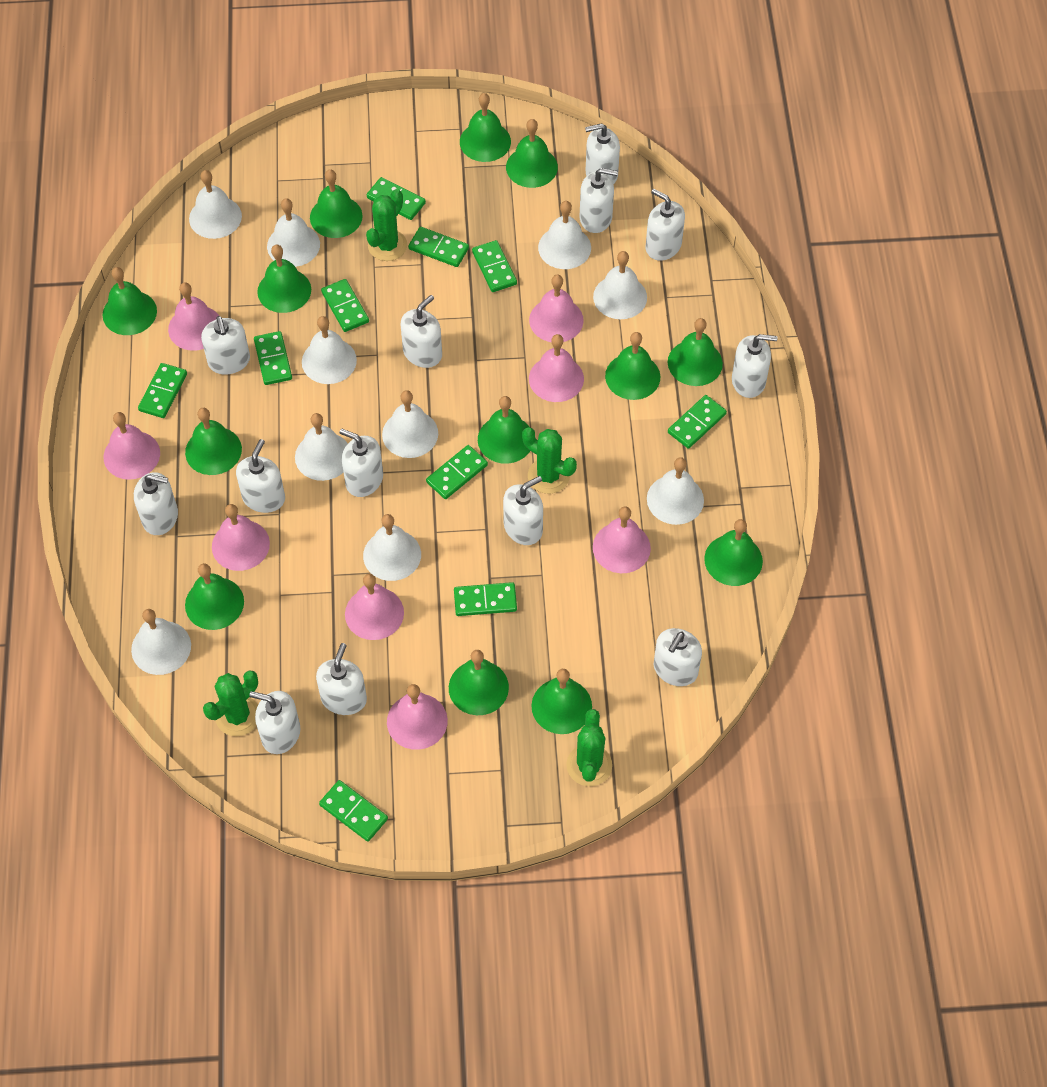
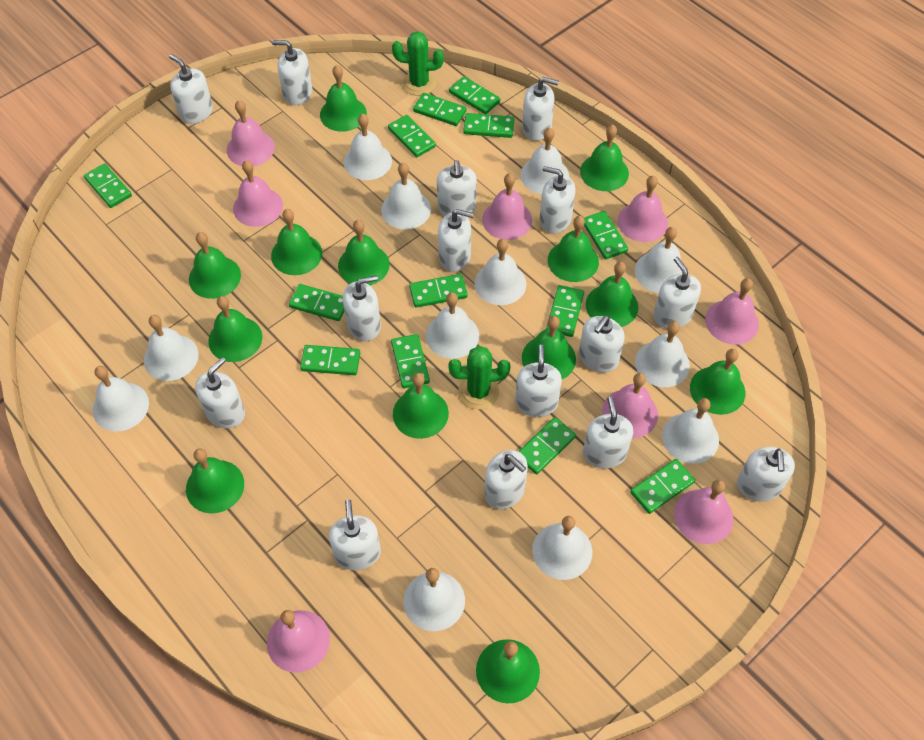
green cactus: [203,670,258,736] [366,189,407,261] [522,427,577,494] [566,709,612,786] = 4 -> [392,31,444,96] [448,346,510,409] = 2
green domino: [138,363,187,418] [254,331,292,385] [319,780,388,842] [321,279,369,332] [367,177,426,220] [408,227,469,267] [426,445,488,499] [454,582,517,616] [472,240,517,292] [668,395,727,449] = 10 -> [84,163,132,208] [289,284,344,321] [300,345,360,375] [388,115,436,157] [391,334,430,388] [409,274,468,308] [413,93,467,126] [449,76,500,114] [463,113,514,138] [518,417,576,474] [546,285,584,337] [584,211,628,260] [630,459,695,514] = 13
white bell: [131,609,191,675] [189,170,242,239] [267,198,320,267] [295,413,348,481] [302,316,357,384] [363,514,421,581] [382,390,438,458] [538,201,591,269] [593,251,647,319] [647,457,704,525] = 10 -> [93,366,149,431] [144,315,199,381] [344,113,392,180] [381,163,431,229] [404,568,465,631] [426,292,479,359] [474,239,527,305] [520,128,569,194] [532,516,592,580] [635,227,683,293] [635,321,690,387] [662,398,719,464] = 12
white soap dispenser: [134,472,178,535] [201,316,250,375] [236,439,285,513] [249,691,300,754] [316,643,367,715] [339,429,383,497] [401,295,442,368] [503,476,543,545] [580,168,618,233] [585,123,620,185] [646,189,685,261] [653,628,702,686] [732,334,778,398] = 13 -> [169,54,213,124] [195,357,245,428] [272,40,312,105] [329,499,381,570] [343,275,381,341] [437,160,477,216] [438,209,474,272] [485,450,528,509] [515,345,562,417] [522,77,559,141] [540,166,576,233] [579,315,625,373] [583,396,633,469] [653,257,701,329] [737,447,795,502] = 15

